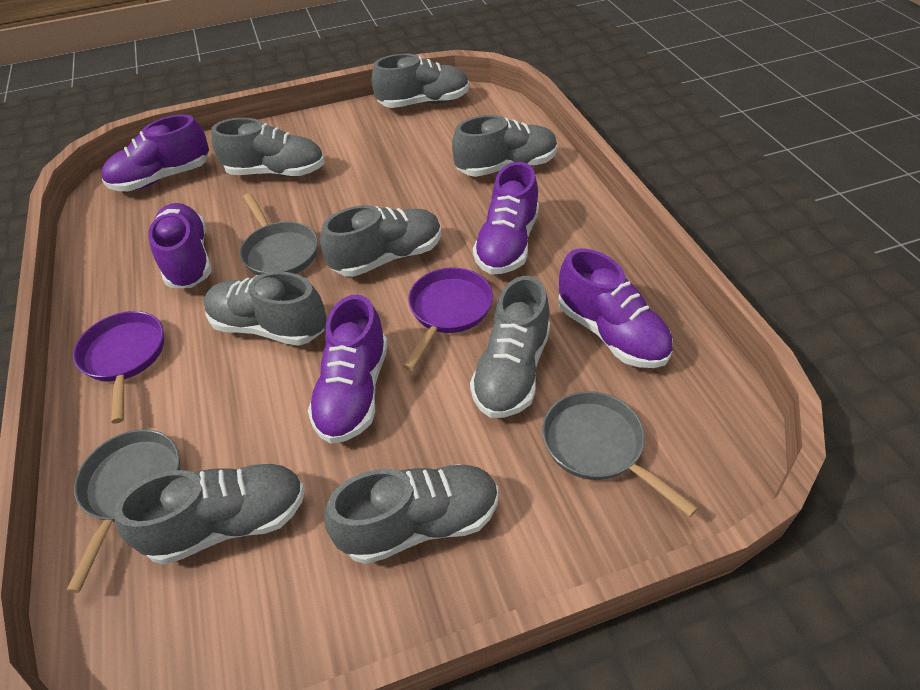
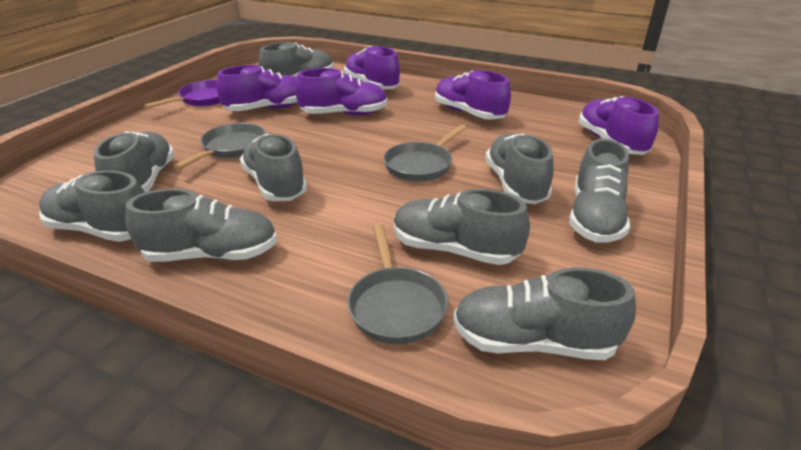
grey shoe: [114,463,305,565] [204,271,327,346] [211,118,324,177] [320,205,441,277] [325,464,498,564] [372,54,469,108] [452,115,557,177] [470,276,550,418] = 8 -> [39,171,145,242] [94,131,175,192] [125,189,277,262] [240,134,307,201] [259,42,333,77] [394,189,530,265] [453,268,636,360] [485,134,554,204] [569,139,630,243] = 9
purple pan: [73,311,164,424] [403,267,493,370] = 2 -> [144,80,220,108] = 1

